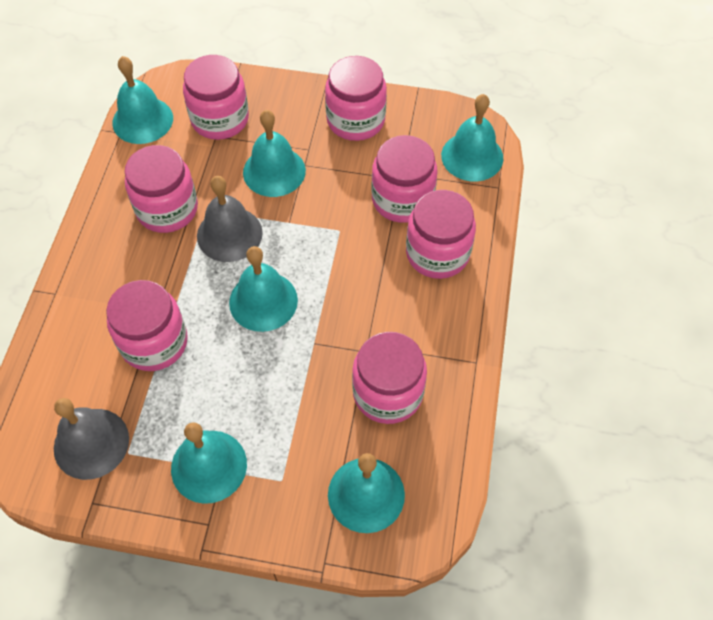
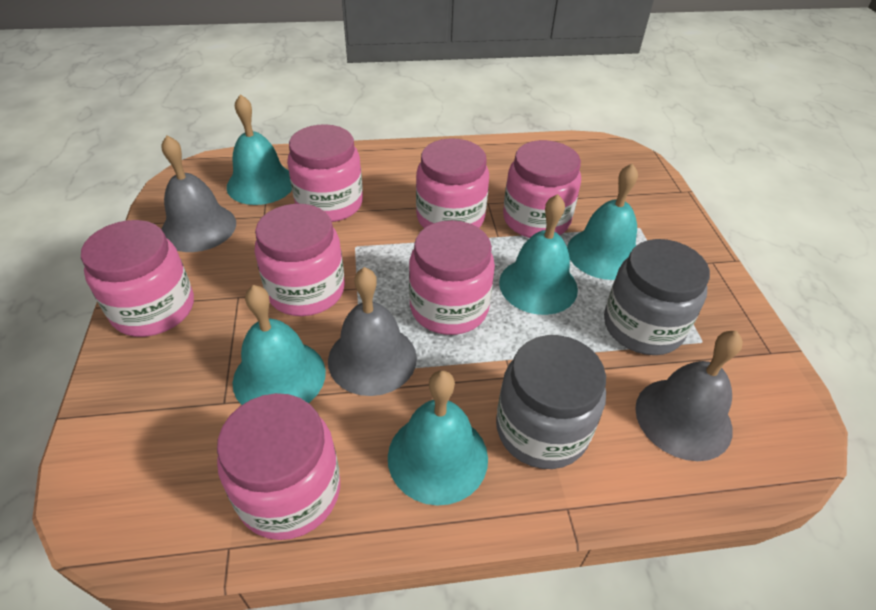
grey bell: [54,398,129,480] [197,176,263,262] = 2 -> [162,136,236,252] [328,267,417,396] [635,331,743,461] = 3
grey jar: none = 0 -> [496,335,606,469] [604,239,710,355] = 2
turquoise bell: [112,56,173,144] [171,423,247,504] [229,246,298,332] [243,110,306,197] [328,453,405,533] [441,94,503,182] = 6 -> [227,94,292,205] [233,285,326,405] [388,370,488,506] [499,194,578,315] [567,163,638,280] = 5

